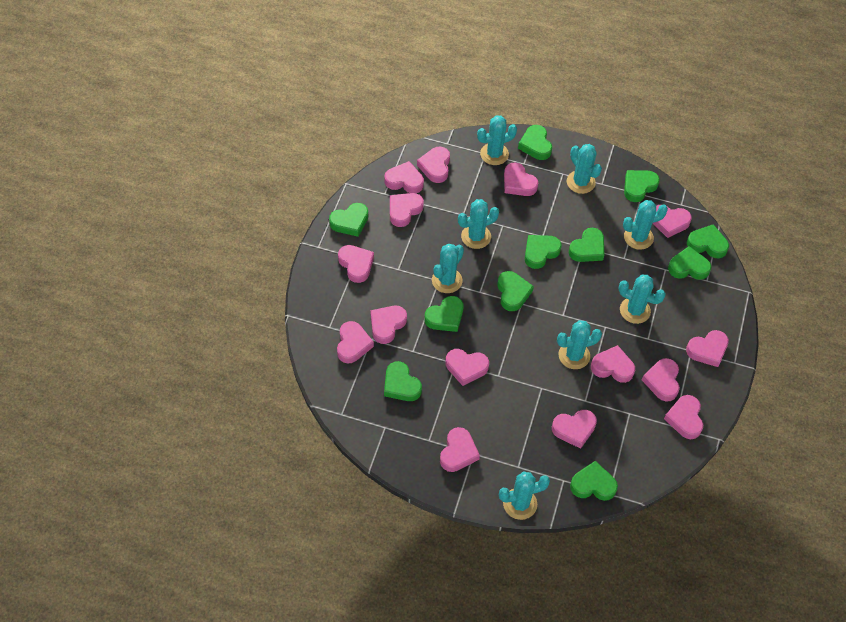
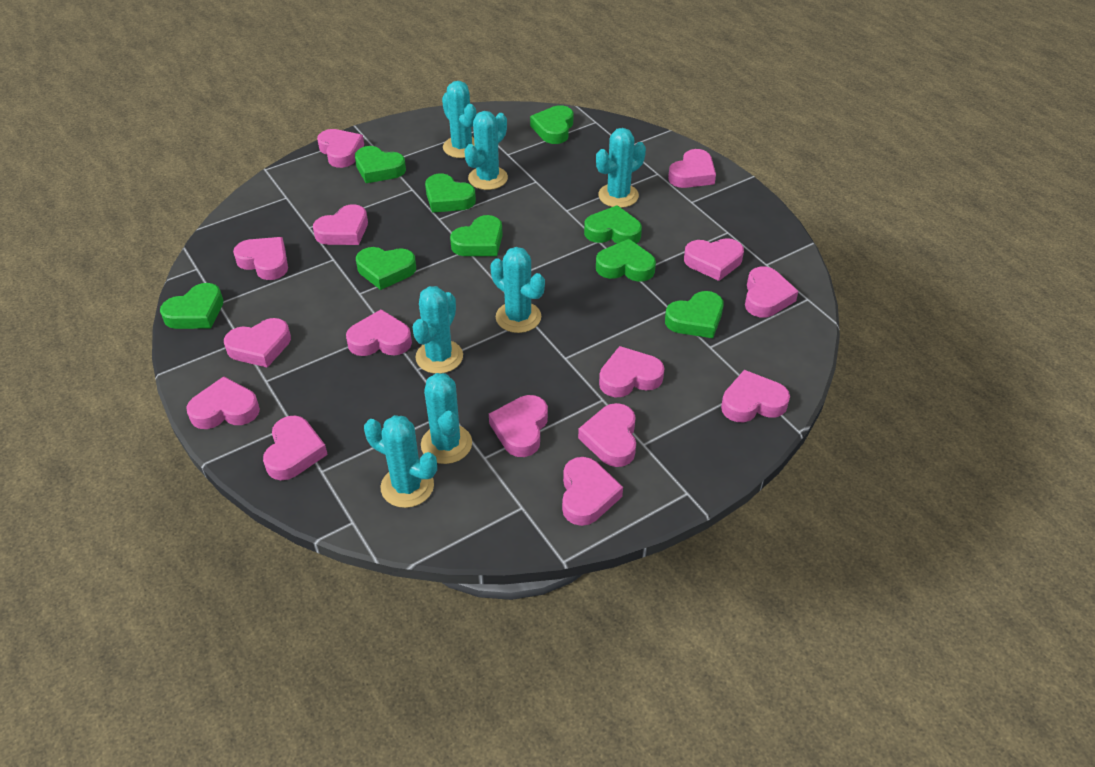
green heart: [329,203,368,237] [384,361,422,401] [424,296,464,332] [497,271,534,311] [518,125,552,160] [525,235,562,269] [569,228,604,262] [570,461,618,501] [624,170,660,202] [668,246,711,280] [687,224,729,258] = 11 -> [160,283,223,329] [355,146,406,183] [356,247,416,290] [425,174,476,213] [450,215,503,256] [530,105,573,144] [584,205,642,244] [596,239,656,282] [665,291,724,338] = 9
turquoise cactus: [432,244,464,293] [458,199,499,249] [477,115,517,165] [499,471,550,520] [557,320,602,369] [567,144,602,194] [618,275,666,324] [623,200,668,250] = 8 -> [364,415,437,508] [412,286,463,374] [421,373,472,464] [442,81,477,158] [464,111,508,190] [490,247,545,333] [596,128,646,208] = 7

